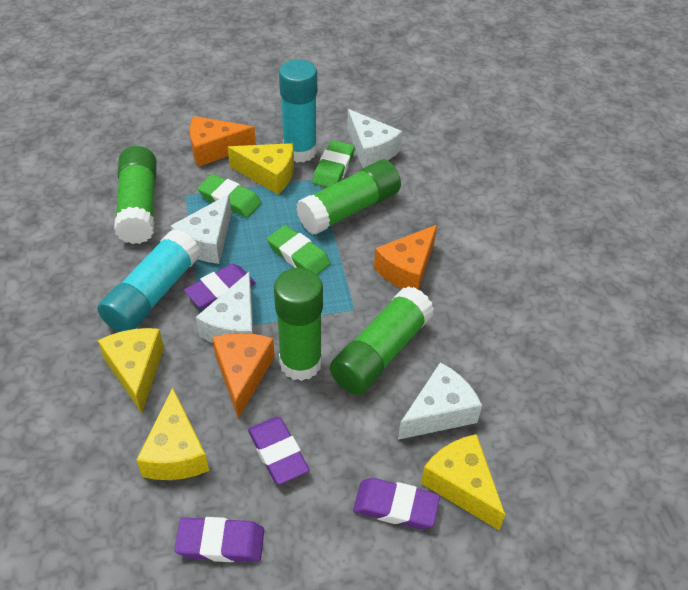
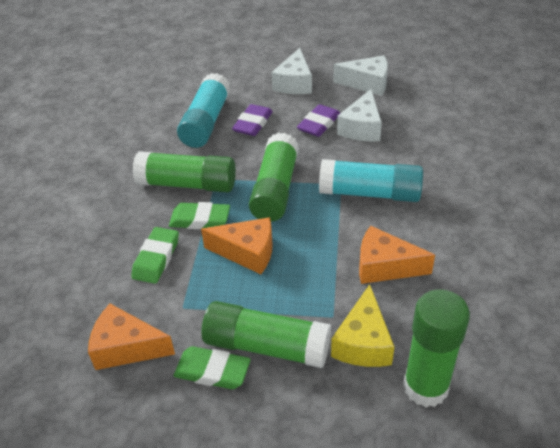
purple eraser: [174,517,264,562] [184,264,256,309] [248,417,309,485] [353,478,440,529] = 4 -> [232,104,273,136] [297,104,340,137] = 2
white cheese: [171,194,232,264] [196,272,253,343] [347,109,402,168] [398,362,482,440] = 4 -> [271,48,312,94] [333,55,388,96] [337,89,382,141] = 3
yellow cheese: [98,328,164,413] [136,387,209,480] [228,143,294,194] [421,434,505,530] = 4 -> [331,284,394,367] = 1

